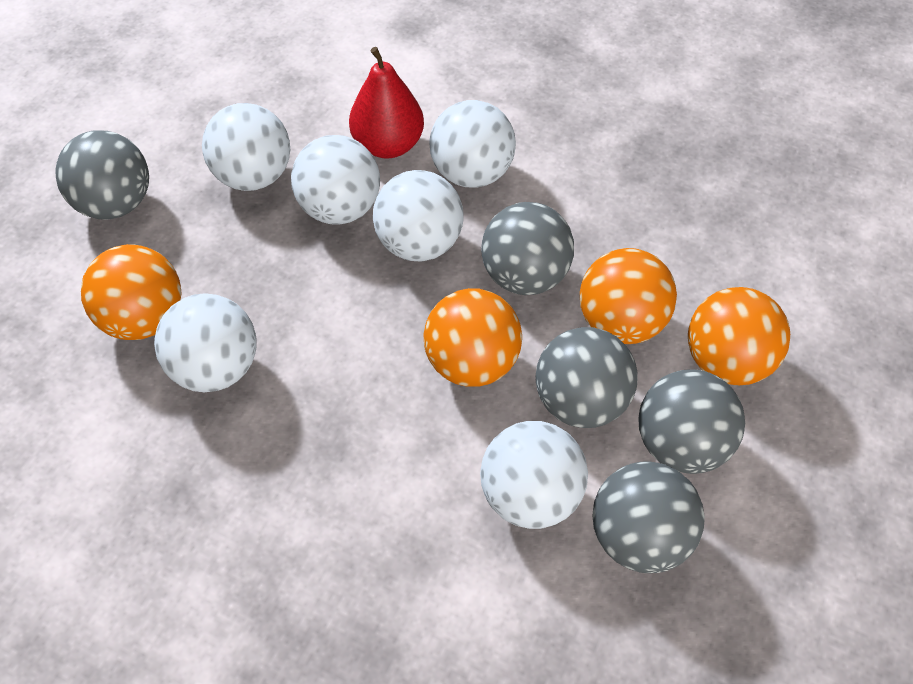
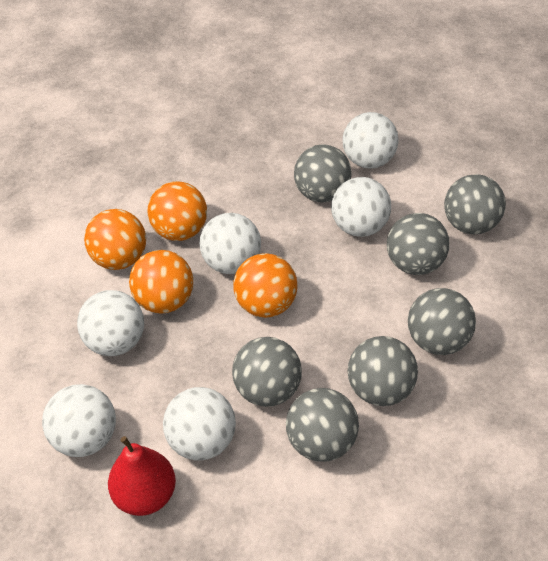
grey ball: [55,130,149,220] [481,202,574,295] [535,327,638,428] [593,461,705,573] [638,370,745,474] = 5 -> [232,337,302,407] [286,388,359,462] [294,144,351,202] [348,336,418,406] [387,213,449,275] [408,288,476,355] [444,174,506,234] = 7

